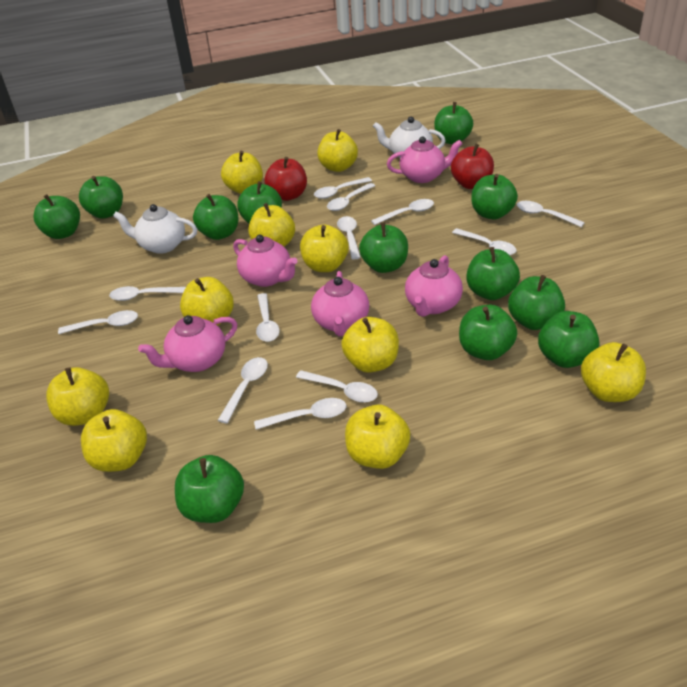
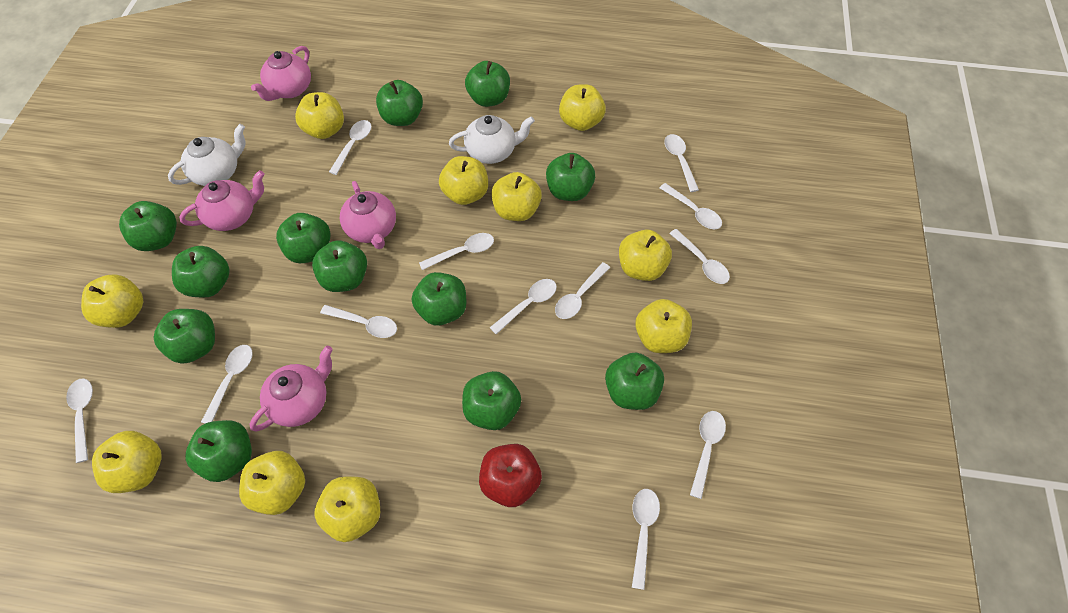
pink teapot: [138,315,237,372] [233,235,298,287] [311,271,369,336] [387,137,463,183] [405,255,463,317] = 5 -> [179,170,265,231] [250,346,333,431] [251,46,311,101] [340,181,396,249] = 4
red apple: [264,157,307,201] [451,144,494,189] = 2 -> [479,444,542,507] = 1

